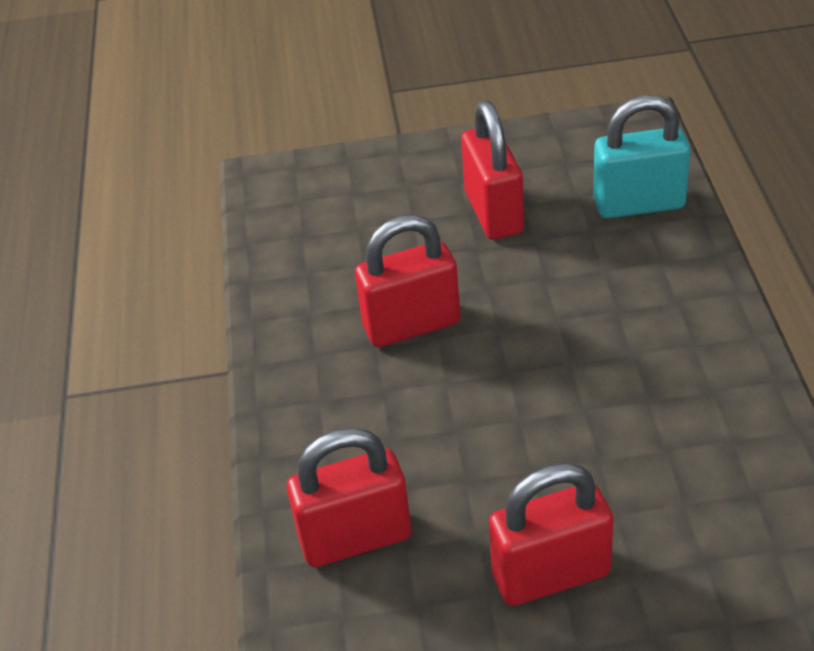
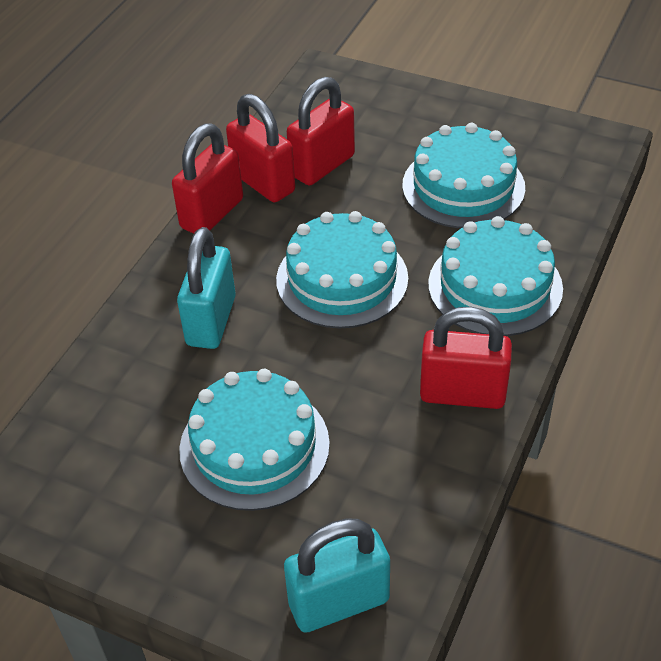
turquoise cake: none = 0 -> [179,369,330,511] [276,211,408,328] [402,123,525,228] [428,216,563,336] = 4
turquoise padlock: [593,95,690,219] = 1 -> [177,227,236,349] [284,518,390,633] = 2

